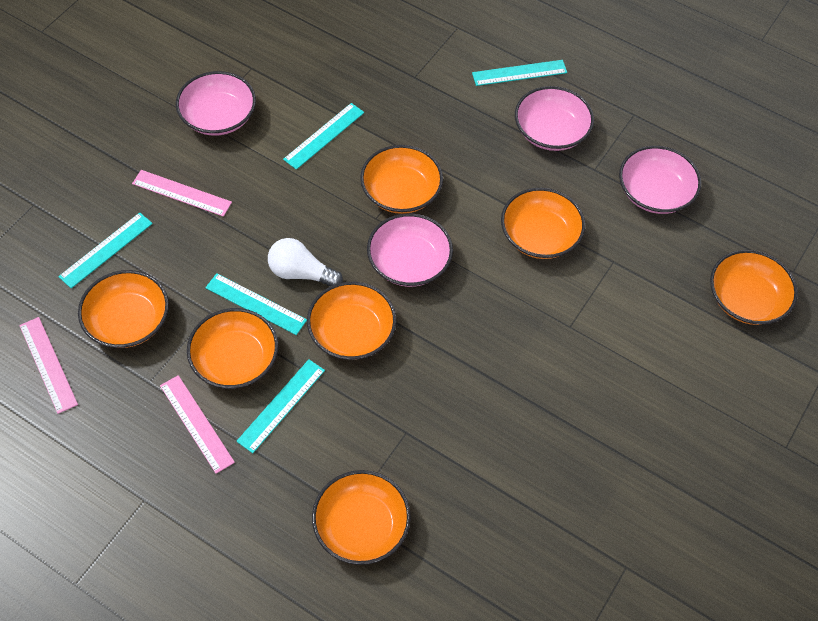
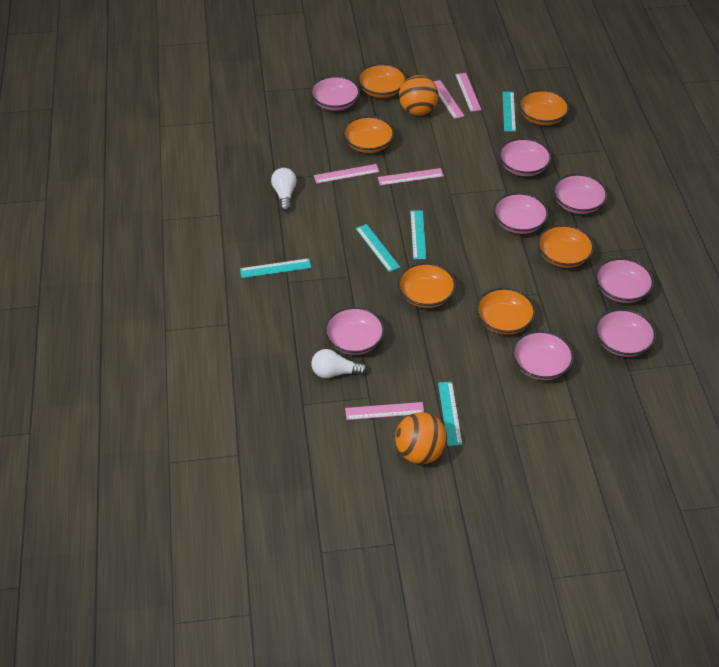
orange ball: none = 0 -> [395,412,447,464] [399,75,438,116] = 2
orange bowl: [78,270,169,348] [187,308,278,389] [307,282,396,360] [312,470,411,565] [360,145,443,214] [501,188,585,259] [710,250,798,325] = 7 -> [343,116,394,153] [358,64,407,98] [398,263,456,308] [476,288,536,335] [519,90,569,125] [537,225,594,268] = 6
pink bowl: [176,71,256,136] [367,213,453,287] [515,86,594,151] [619,146,701,214] = 4 -> [310,76,360,111] [324,307,385,355] [493,193,548,234] [499,138,552,176] [512,331,574,380] [553,174,608,214] [595,258,654,303] [595,309,656,357] = 8
pink ruler: [19,317,78,414] [132,170,232,217] [160,375,235,474] = 3 -> [314,164,379,184] [345,402,424,420] [378,168,444,186] [434,80,464,119] [455,73,481,112] = 5
white light bulb: [268,238,343,286] = 1 -> [271,168,297,212] [311,349,367,378] = 2

